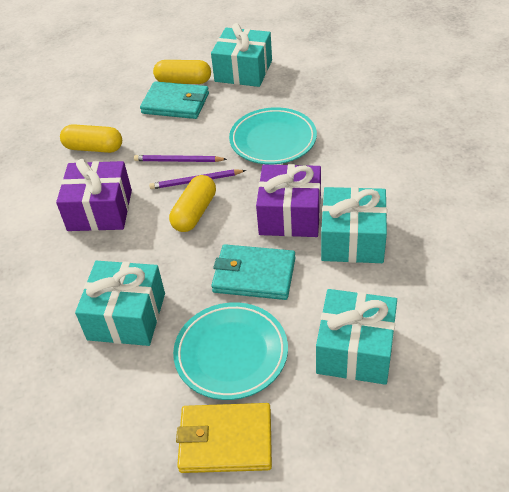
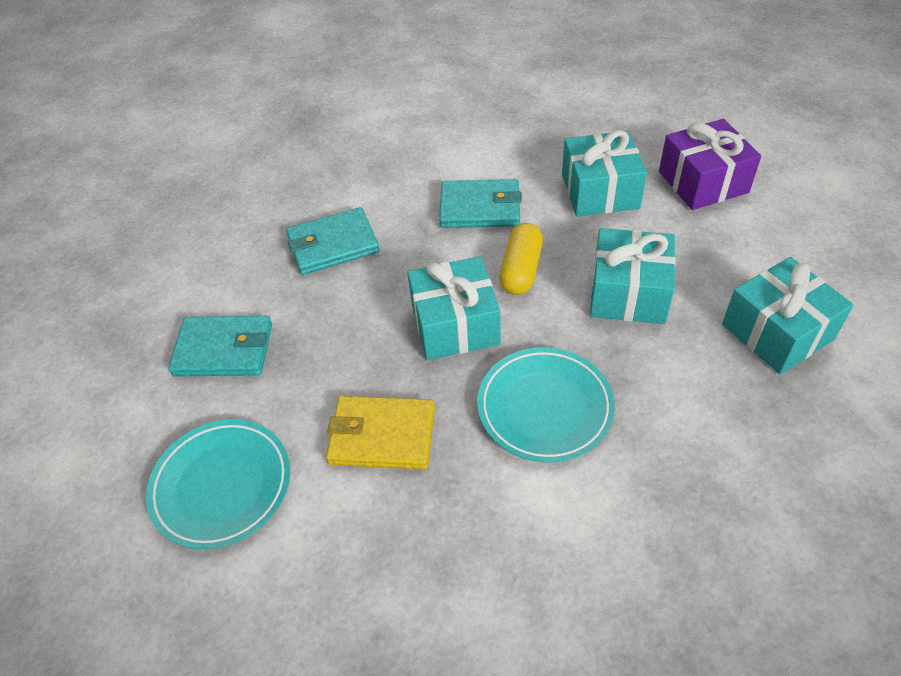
purple gift: [56,159,132,231] [256,164,321,237] = 2 -> [659,119,761,210] = 1
purple pencil: [134,155,227,162] [149,169,246,189] = 2 -> none = 0
turquoise wallet: [140,81,209,119] [211,244,295,300] = 2 -> [168,316,272,377] [286,207,380,275] [439,179,522,228] = 3
yellow capsule: [60,124,122,153] [153,60,211,84] [169,175,216,232] = 3 -> [499,223,543,295] = 1

